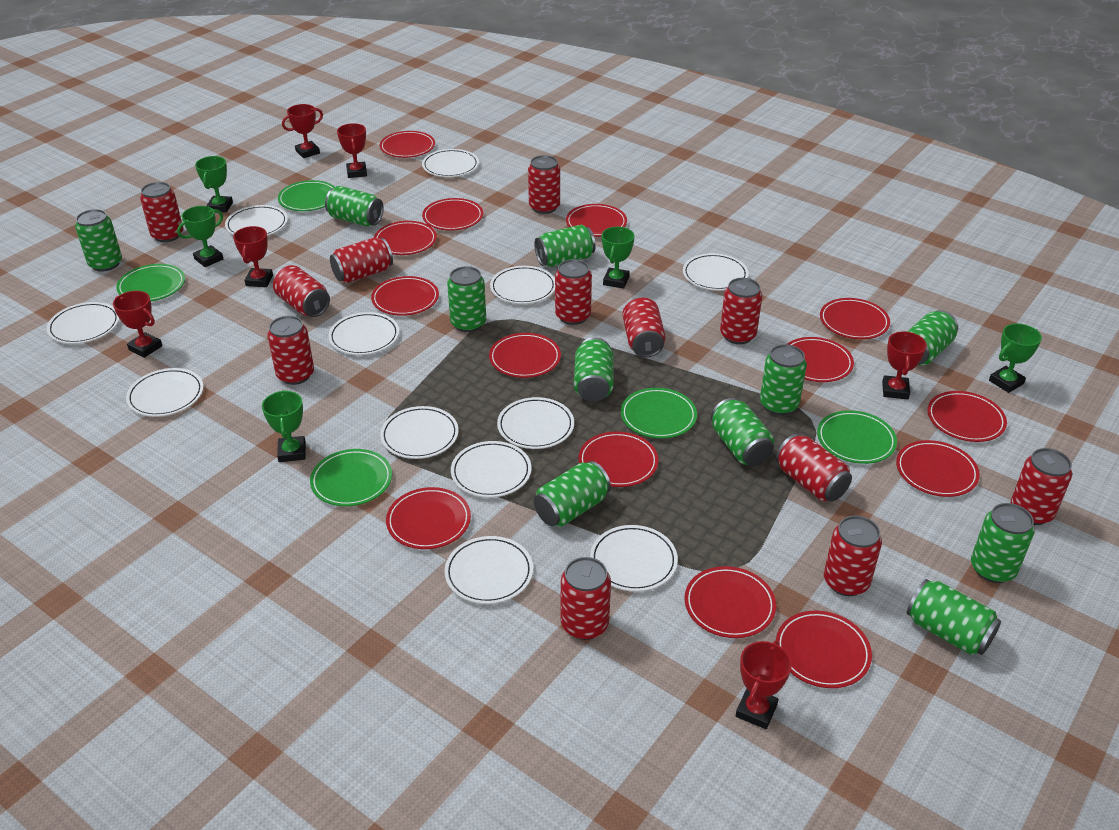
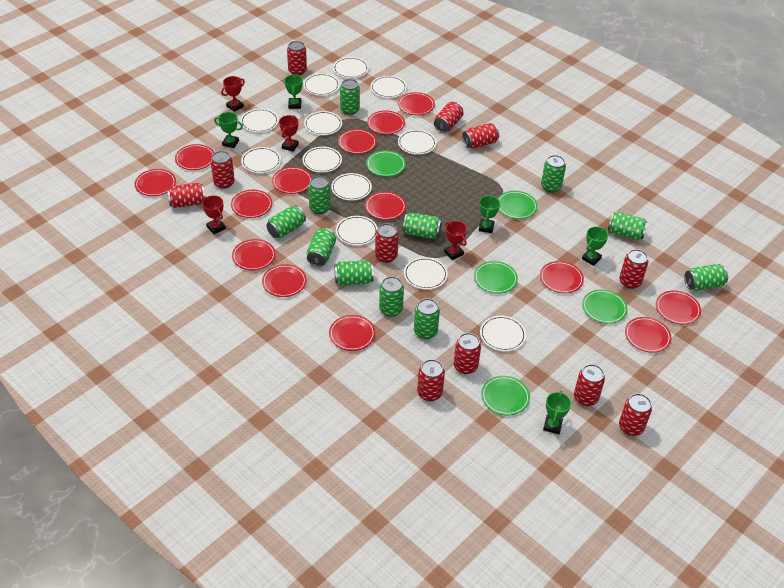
red can: [140,182,183,242] [267,316,314,385] [273,265,330,317] [330,238,393,283] [528,155,560,214] [555,259,592,325] [561,557,611,640] [622,297,666,357] [720,278,762,344] [776,434,852,502] [824,516,882,596] [1010,448,1072,525] = 12 -> [167,183,205,208] [211,151,235,189] [287,41,307,76] [375,223,399,263] [417,359,445,401] [434,102,464,133] [454,333,481,374] [462,123,499,149] [574,364,605,406] [619,249,649,289] [619,393,652,436] = 11
red trophy: [113,291,162,358] [233,226,273,287] [282,104,323,158] [337,123,367,178] [736,641,792,729] [882,331,927,400] = 6 -> [202,195,226,234] [221,76,245,112] [279,115,299,152] [444,221,467,260] = 4

